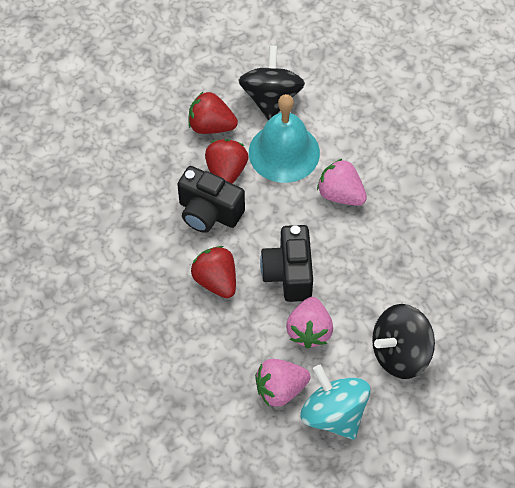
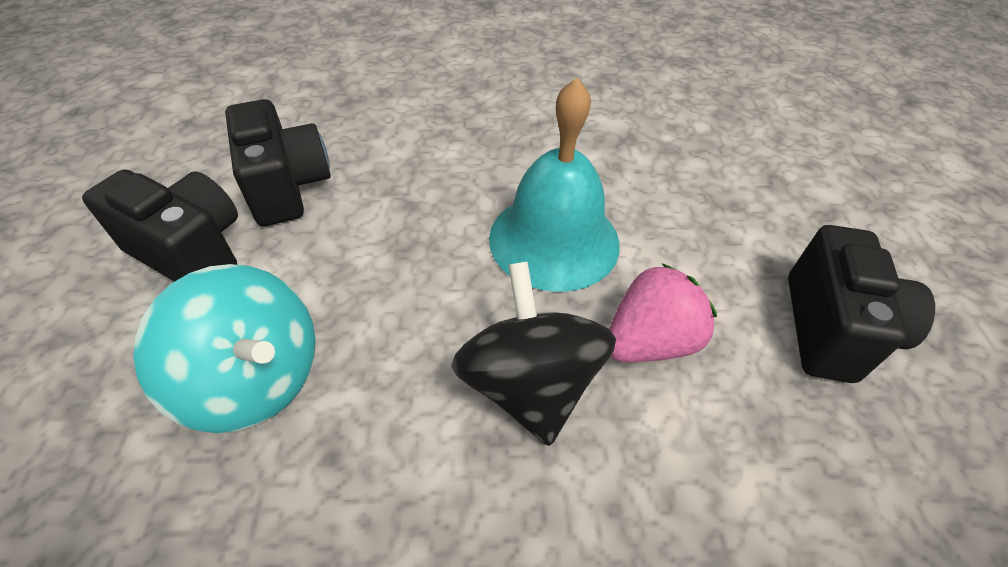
black camera: [177,166,245,233] [260,225,313,302] = 2 -> [82,169,238,282] [225,99,331,226] [788,225,935,383] = 3
black spinning top: [238,46,305,120] [372,304,435,379] = 2 -> [451,261,616,446] = 1
pink strawberry: [255,359,310,407] [286,297,333,349] [317,159,367,206] = 3 -> [609,263,717,362] = 1
red strawberry: [189,91,238,134] [191,246,236,298] [205,139,249,184] = 3 -> none = 0

